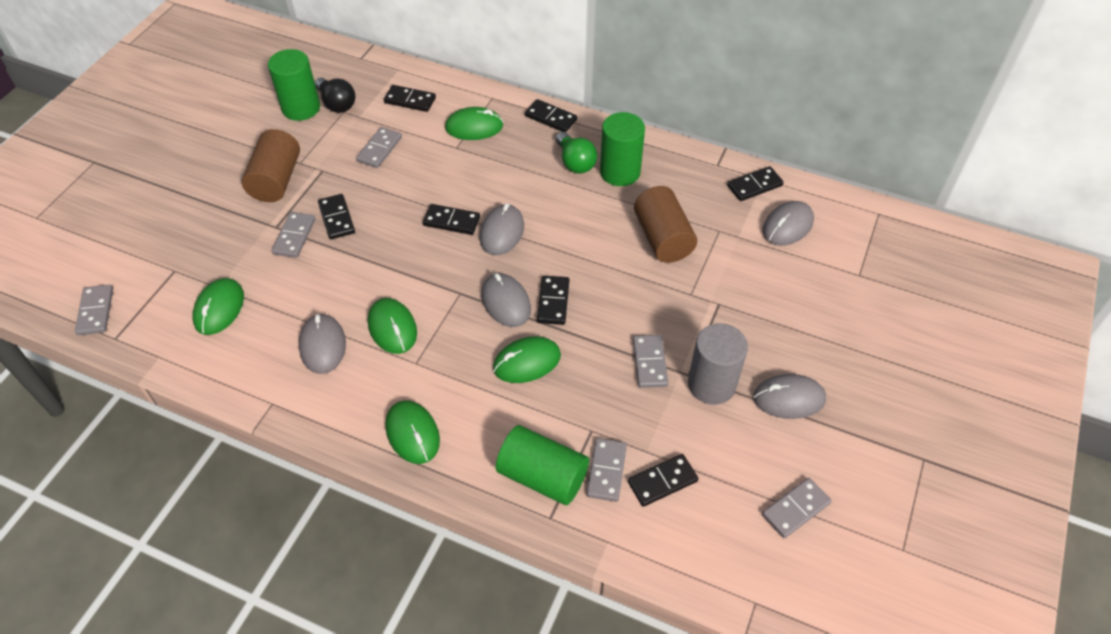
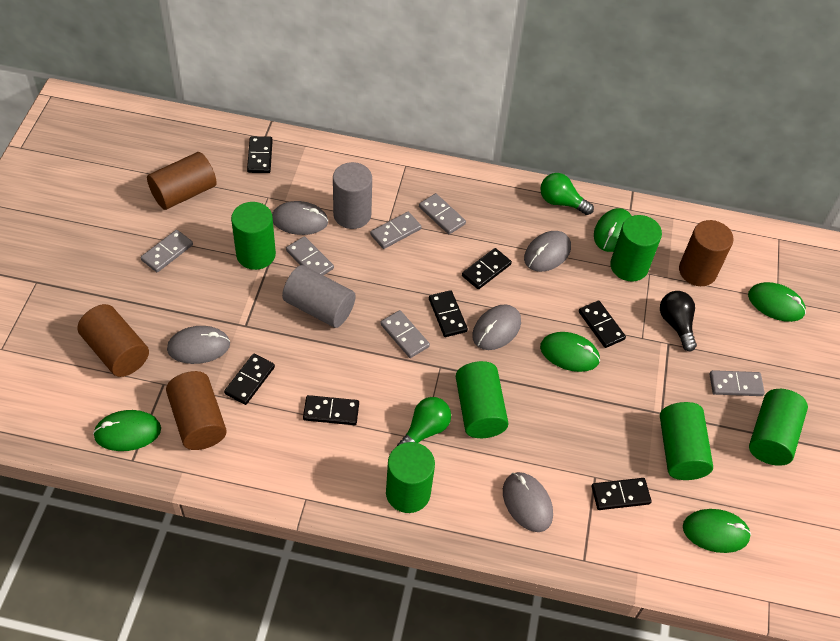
brown cylinder: [242,129,300,202] [634,186,697,263] = 2 -> [77,304,149,377] [147,152,217,210] [166,371,227,450] [679,220,734,286] = 4
green cylinder: [268,49,320,121] [496,425,589,505] [600,112,645,186] = 3 -> [231,202,276,270] [386,442,435,513] [456,361,509,438] [610,215,662,282] [660,402,713,480] [749,389,808,466] = 6
green light bulb: [556,132,597,174] = 1 -> [397,397,451,446] [540,173,594,215] = 2
grey cylinder: [688,323,748,405] = 1 -> [282,265,356,328] [333,162,372,229] = 2

